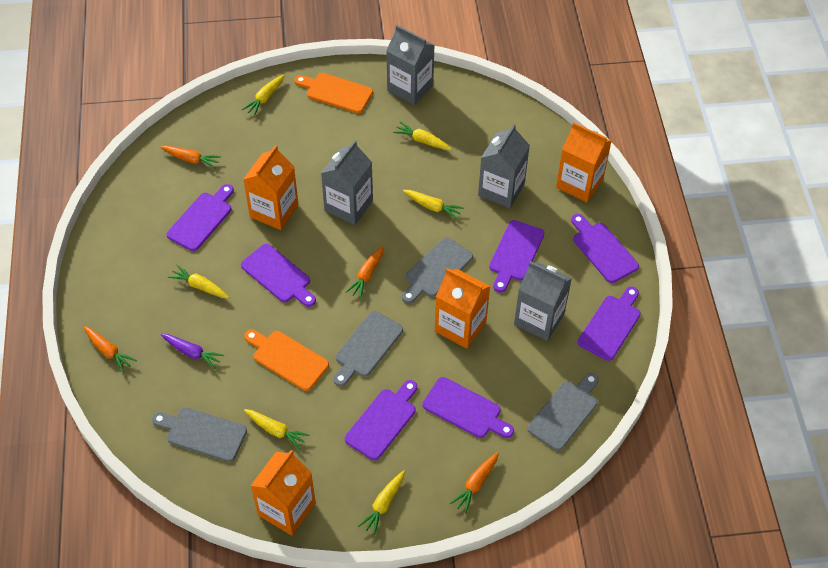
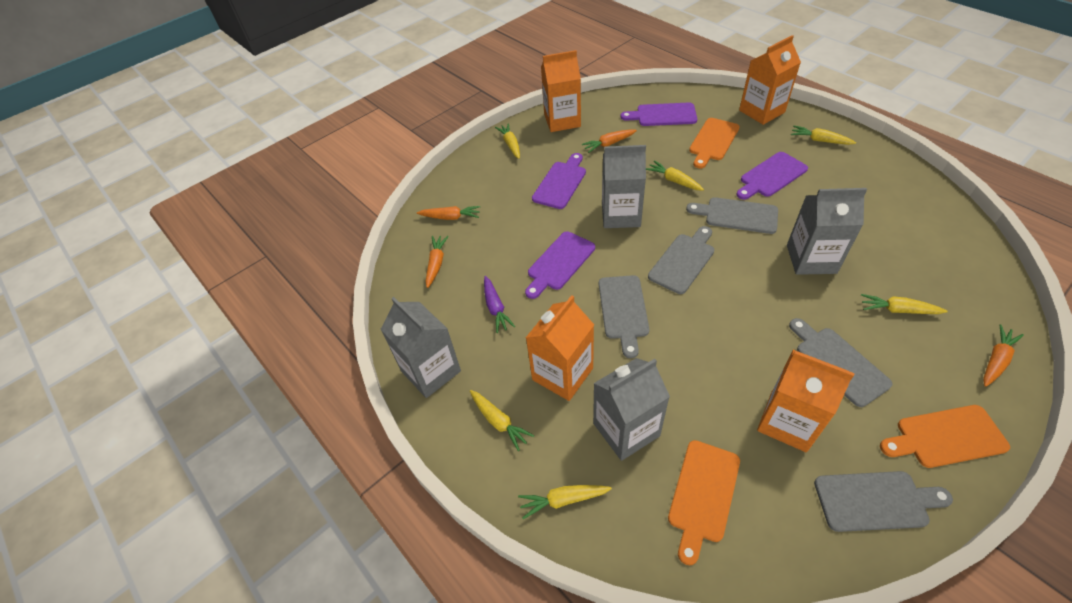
grey cutting board: [152,407,247,462] [333,311,403,387] [402,237,473,304] [527,373,599,451] = 4 -> [599,275,649,358] [648,226,714,294] [686,197,778,234] [789,318,893,407] [814,471,953,532] = 5
orange cutting board: [244,329,329,391] [294,73,373,113] = 2 -> [668,440,740,565] [689,118,740,169] [880,405,1010,468] = 3
purple cutting board: [167,184,234,251] [241,244,316,307] [345,380,417,460] [422,377,514,438] [489,220,544,293] [571,214,639,283] [578,287,641,361] = 7 -> [525,231,595,299] [532,153,586,209] [621,102,697,126] [736,152,808,200] = 4

